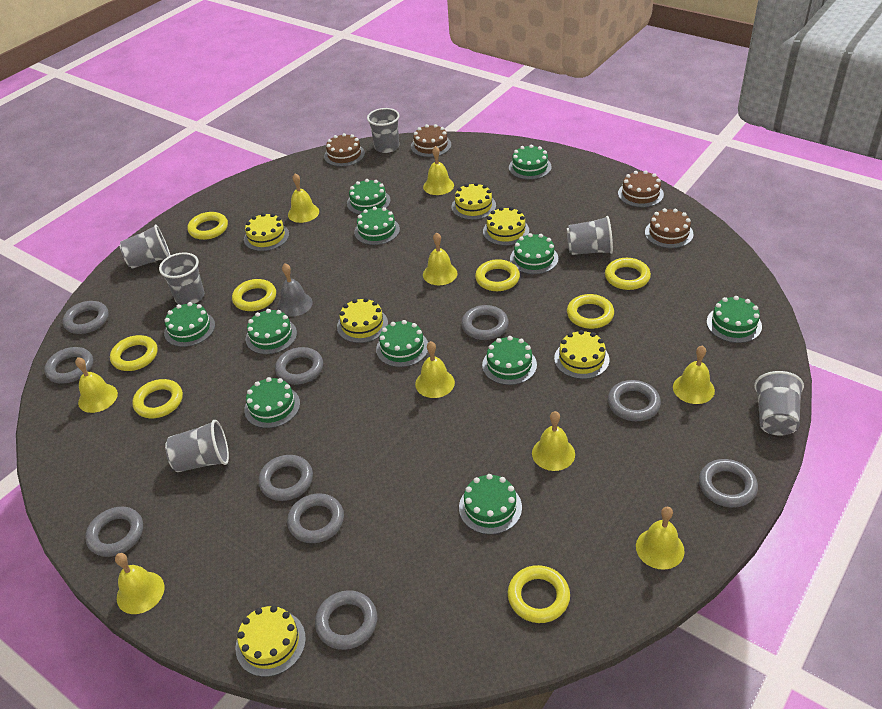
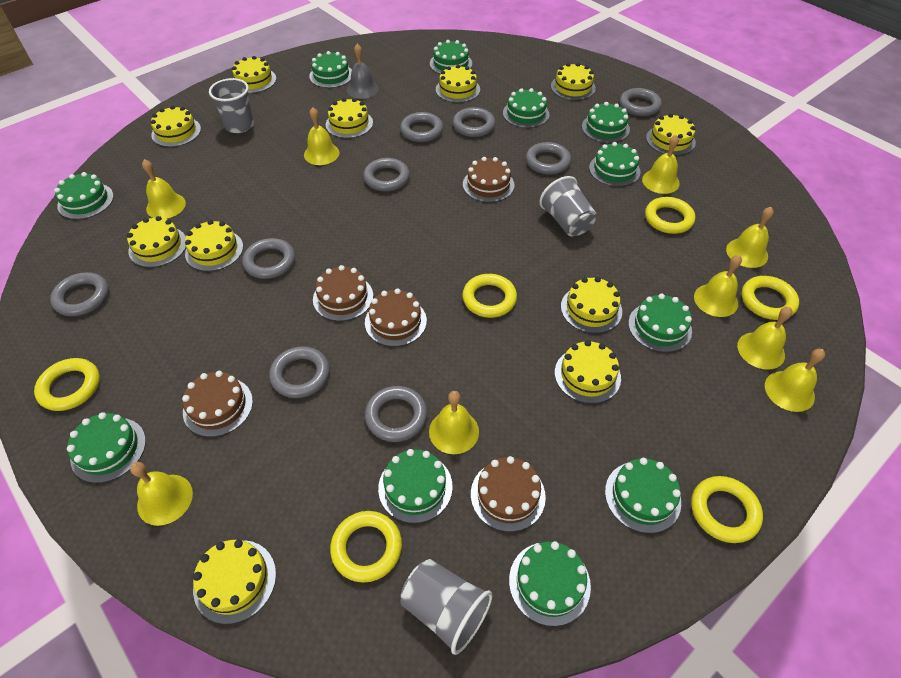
brown cake: [324,133,365,167] [411,124,451,157] [618,170,664,207] [645,208,693,248] = 4 -> [182,371,253,437] [313,265,373,321] [365,288,427,347] [463,157,515,202] [471,456,546,532] = 5
grey cup: [119,224,170,269] [159,252,204,305] [165,420,229,472] [367,108,400,153] [567,216,613,255] [754,371,804,436] = 6 -> [209,78,254,133] [401,559,492,655] [539,176,597,236] = 3
grey ring: [44,347,93,384] [63,301,109,334] [85,507,143,557] [258,455,313,501] [275,347,323,385] [287,493,344,543] [315,590,377,650] [461,305,509,340] [608,380,661,421] [699,459,758,508] = 10 -> [50,272,109,316] [242,238,295,279] [269,346,330,398] [363,158,410,191] [365,386,427,442] [400,112,443,142] [453,107,496,137] [526,142,571,175] [620,88,662,116] = 9
yellow cake: [236,605,306,677] [244,213,289,251] [337,298,388,343] [452,182,496,220] [483,207,529,246] [554,330,610,379] = 6 -> [127,216,186,267] [151,106,201,147] [185,220,243,271] [193,540,276,624] [232,56,276,93] [326,98,373,138] [436,65,480,103] [551,63,596,100] [555,340,621,404] [561,277,622,333] [646,113,696,156] = 11
yellow ring: [110,335,158,371] [132,379,183,418] [187,212,228,240] [232,279,276,311] [475,259,520,291] [508,565,570,623] [567,294,614,329] [605,258,651,290] = 8 -> [34,358,100,411] [330,511,402,583] [462,274,517,318] [645,197,695,234] [691,476,763,543] [741,276,799,320] = 6

